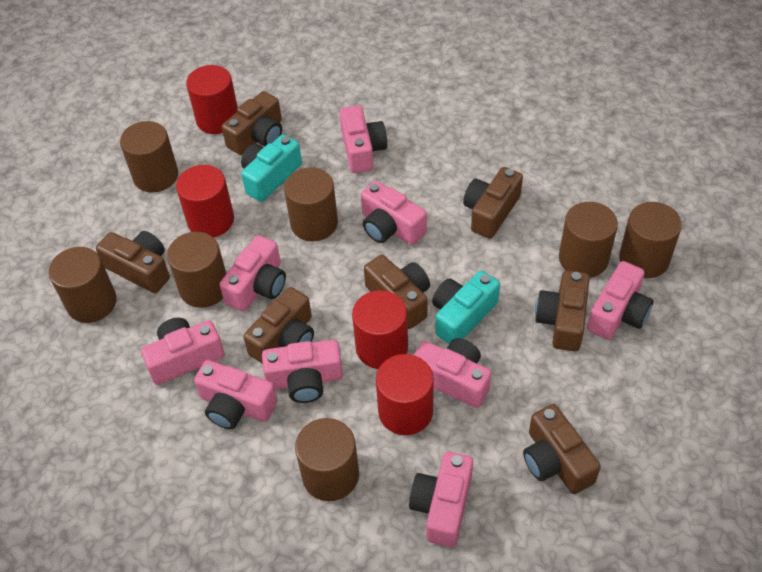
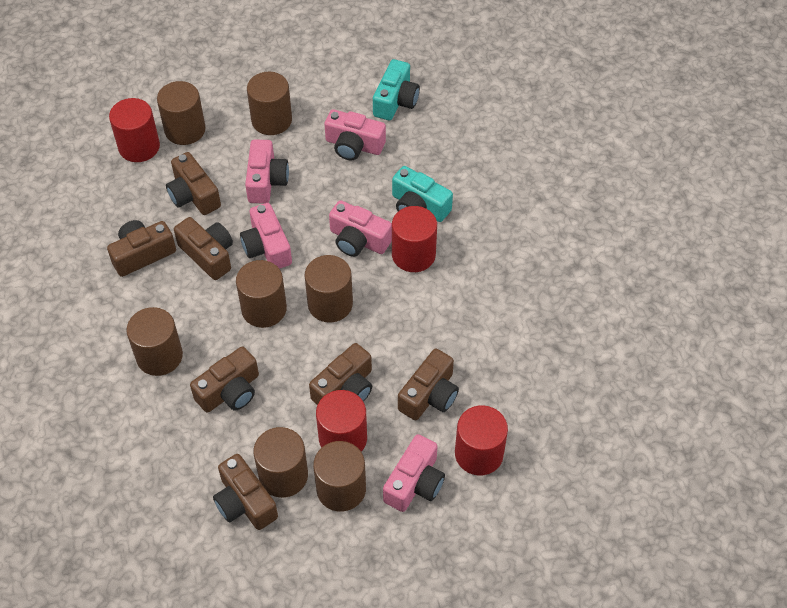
pink camera: [141,318,224,385] [194,360,277,429] [220,235,286,312] [262,340,343,403] [339,105,387,173] [361,181,427,245] [409,451,473,547] [414,338,491,408] [587,261,654,340] = 9 -> [240,203,292,269] [245,140,289,203] [325,109,386,160] [329,200,392,257] [383,434,445,512] = 5

